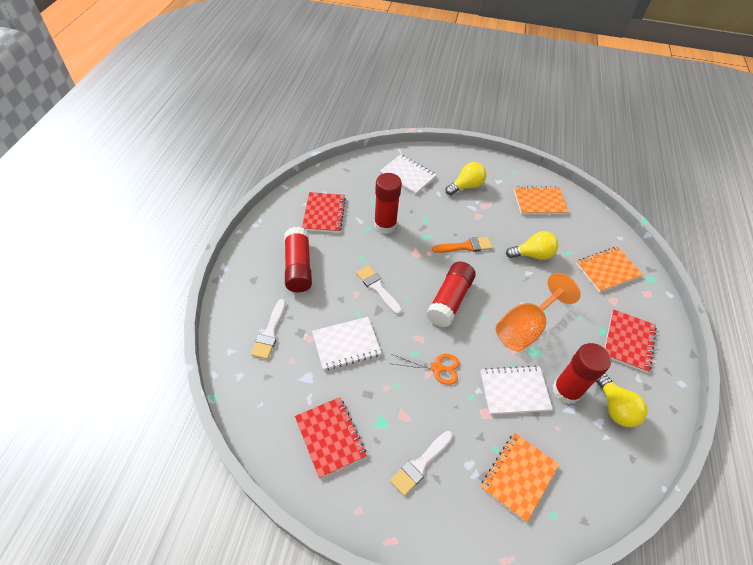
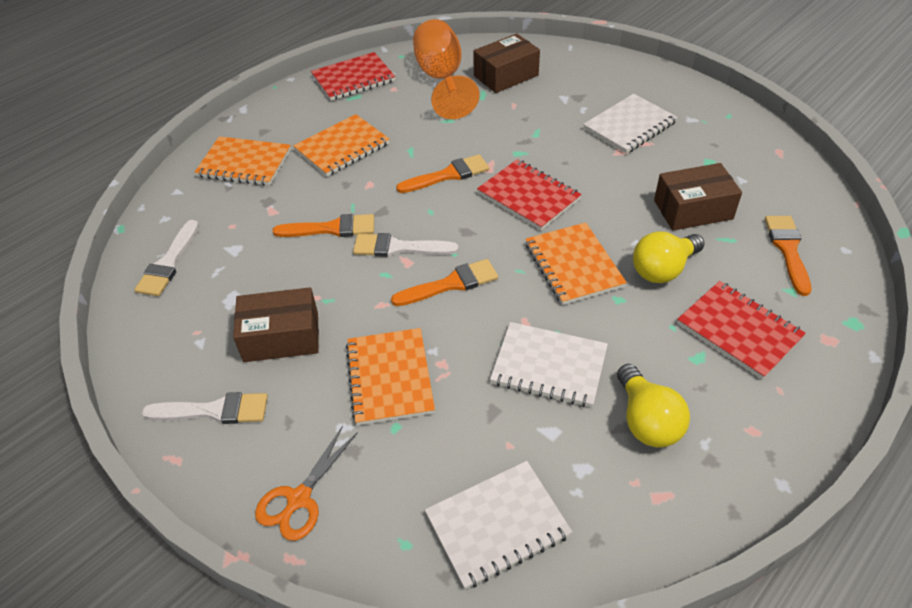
brown box: none = 0 -> [233,287,319,362] [473,34,540,93] [654,163,742,231] = 3
orange brush: [432,237,493,253] = 1 -> [273,214,374,237] [391,259,498,306] [396,154,489,193] [765,216,811,296] = 4
orange notebook: [480,433,559,522] [514,186,569,214] [576,247,643,292] = 3 -> [195,136,291,186] [293,114,390,176] [346,328,435,425] [526,222,627,305] = 4
red glue stick: [284,227,312,292] [374,173,402,234] [427,261,476,327] [552,343,611,404] = 4 -> none = 0
yellow light bulb: [445,162,487,195] [506,231,559,260] [596,373,647,427] = 3 -> [617,364,690,448] [633,232,705,283] = 2

